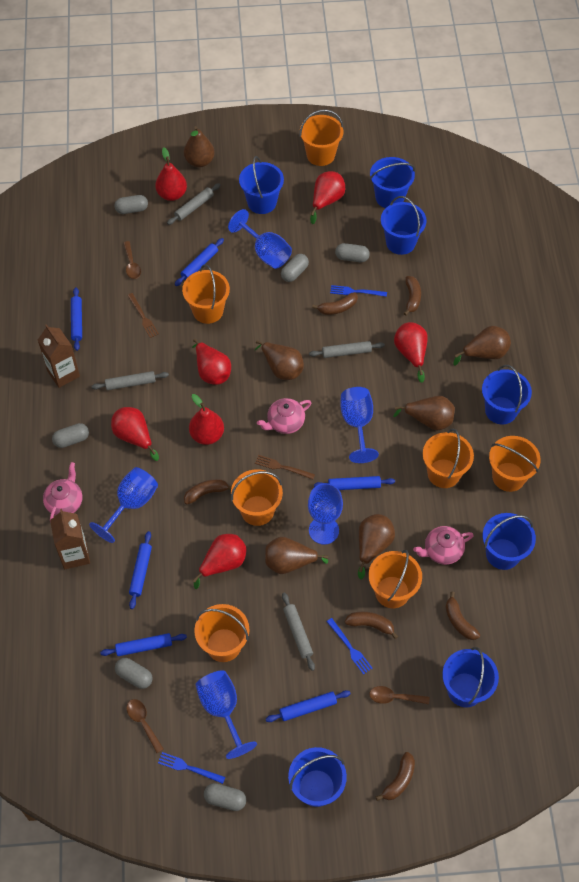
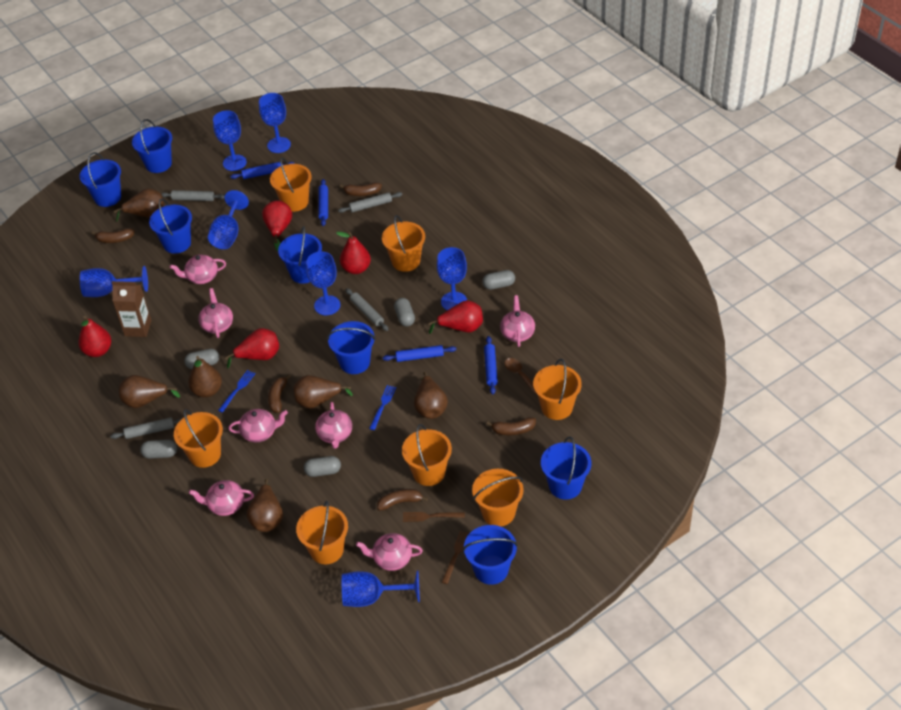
blue fork: [158,752,225,784] [327,618,372,675] [330,285,387,297] = 3 -> [218,370,255,413] [369,385,396,430] = 2
blue goblet: [89,467,158,543] [195,670,257,759] [228,209,292,269] [308,483,343,545] [341,387,379,463] = 5 -> [80,266,148,297] [208,190,249,249] [213,110,247,171] [259,93,291,153] [306,251,340,315] [342,570,420,607] [437,247,467,311] = 7
blue rolling pin: [71,287,82,351] [100,633,187,656] [129,531,152,609] [175,238,224,286] [266,690,351,722] [314,476,395,490] = 6 -> [230,162,295,179] [318,179,328,226] [383,345,456,362] [484,336,498,395] = 4
brown banana: [184,479,232,504] [312,292,358,315] [345,612,398,639] [375,752,415,801] [403,276,421,316] [445,591,480,640] = 6 -> [91,228,135,243] [268,375,291,413] [339,182,382,196] [377,489,428,511] [486,417,536,435] = 5
brown carton: [38,324,80,388] [50,509,90,569] = 2 -> [112,281,152,337] = 1
brown spoon: [123,241,141,279] [126,699,164,753] [369,686,429,704] = 3 -> [505,358,536,394] = 1
grey capsule: [52,423,89,448] [114,195,148,214] [115,658,153,689] [204,783,246,811] [281,254,309,282] [335,243,370,262] = 6 -> [140,440,177,459] [184,349,219,369] [304,456,341,477] [394,298,415,327] [482,270,515,290] = 5
pink teapot: [43,462,83,520] [257,398,311,434] [413,526,474,565] = 3 -> [170,254,226,284] [189,480,254,516] [198,288,233,338] [228,409,288,443] [315,402,352,449] [356,533,423,571] [500,295,535,347] = 7
red pear: [111,407,159,461] [155,147,187,201] [189,394,224,445] [192,339,231,385] [193,534,246,589] [310,171,345,224] [394,322,428,383] = 7 -> [78,316,111,357] [225,328,279,368] [262,200,292,251] [336,231,371,274] [428,300,483,334] = 5

